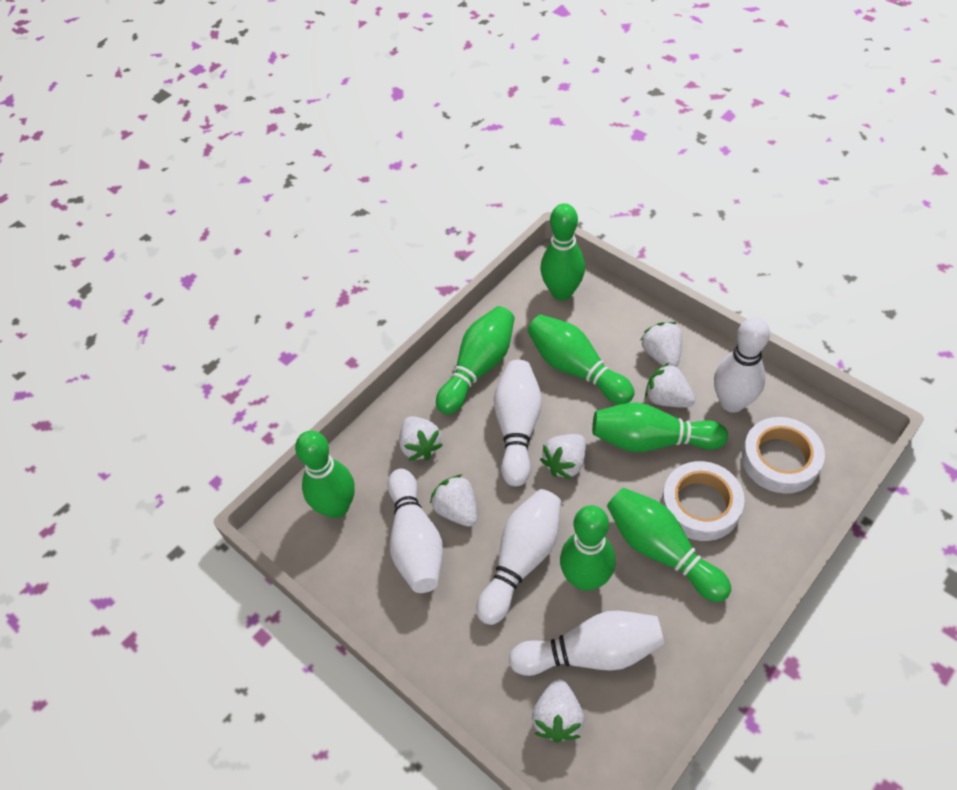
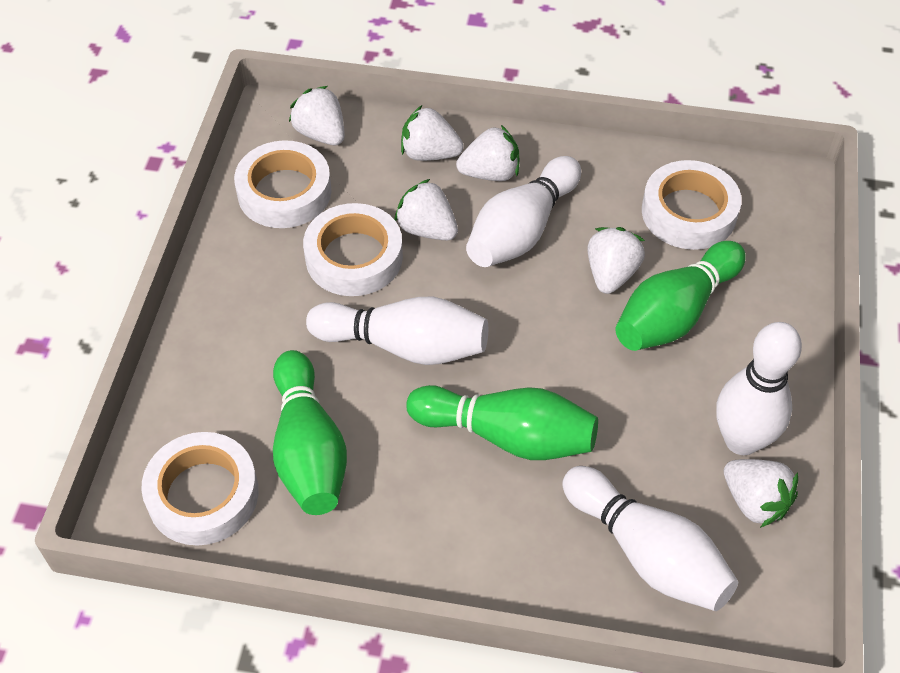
green bowling pin: [295,430,355,518] [436,306,515,415] [527,314,635,405] [540,203,585,300] [560,505,616,591] [592,402,728,452] [607,488,731,602] = 7 -> [273,350,347,515] [406,385,598,460] [616,241,746,351] = 3
white bowling pin: [387,469,443,593] [476,489,561,625] [494,360,542,486] [509,611,664,676] [714,317,770,412] = 5 -> [306,297,488,365] [466,156,581,267] [562,466,738,611] [716,322,802,455] = 4
white tape: [661,461,745,541] [742,417,825,494] = 2 -> [141,432,259,546] [234,140,332,228] [303,203,403,296] [642,160,742,250] = 4

